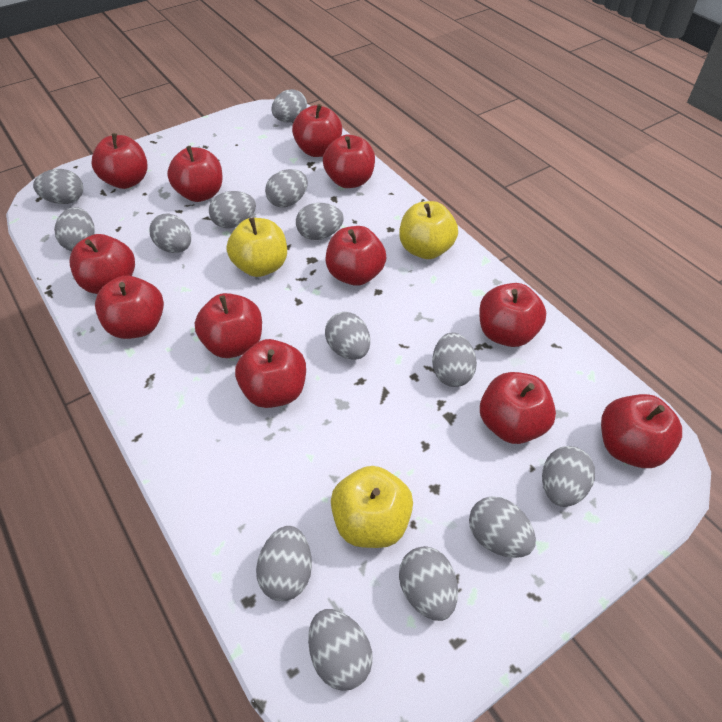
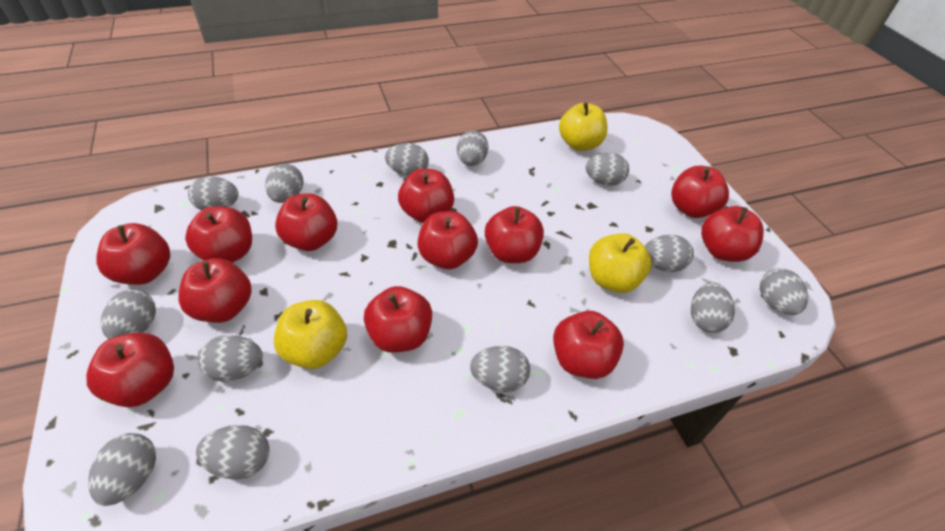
grey egg: [33,169,83,204] [54,207,95,251] [149,213,191,253] [209,191,256,229] [256,526,312,601] [265,169,308,207] [271,89,307,122] [296,203,344,240] [308,609,373,691] [325,312,370,360] [399,546,458,621] [432,333,477,387] [469,496,536,558] [542,446,595,507] = 14 -> [88,433,156,506] [101,290,156,339] [188,176,239,210] [196,425,270,480] [198,335,263,382] [265,164,304,203] [385,143,429,176] [457,131,489,166] [470,346,530,392] [586,153,629,186] [645,235,694,272] [691,282,735,333] [760,268,808,315] = 13

